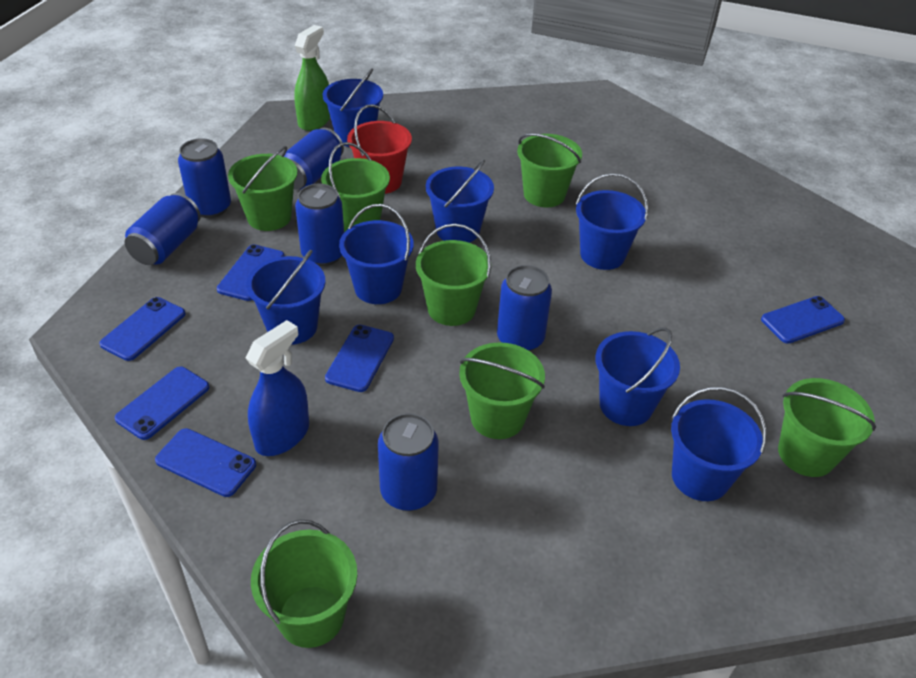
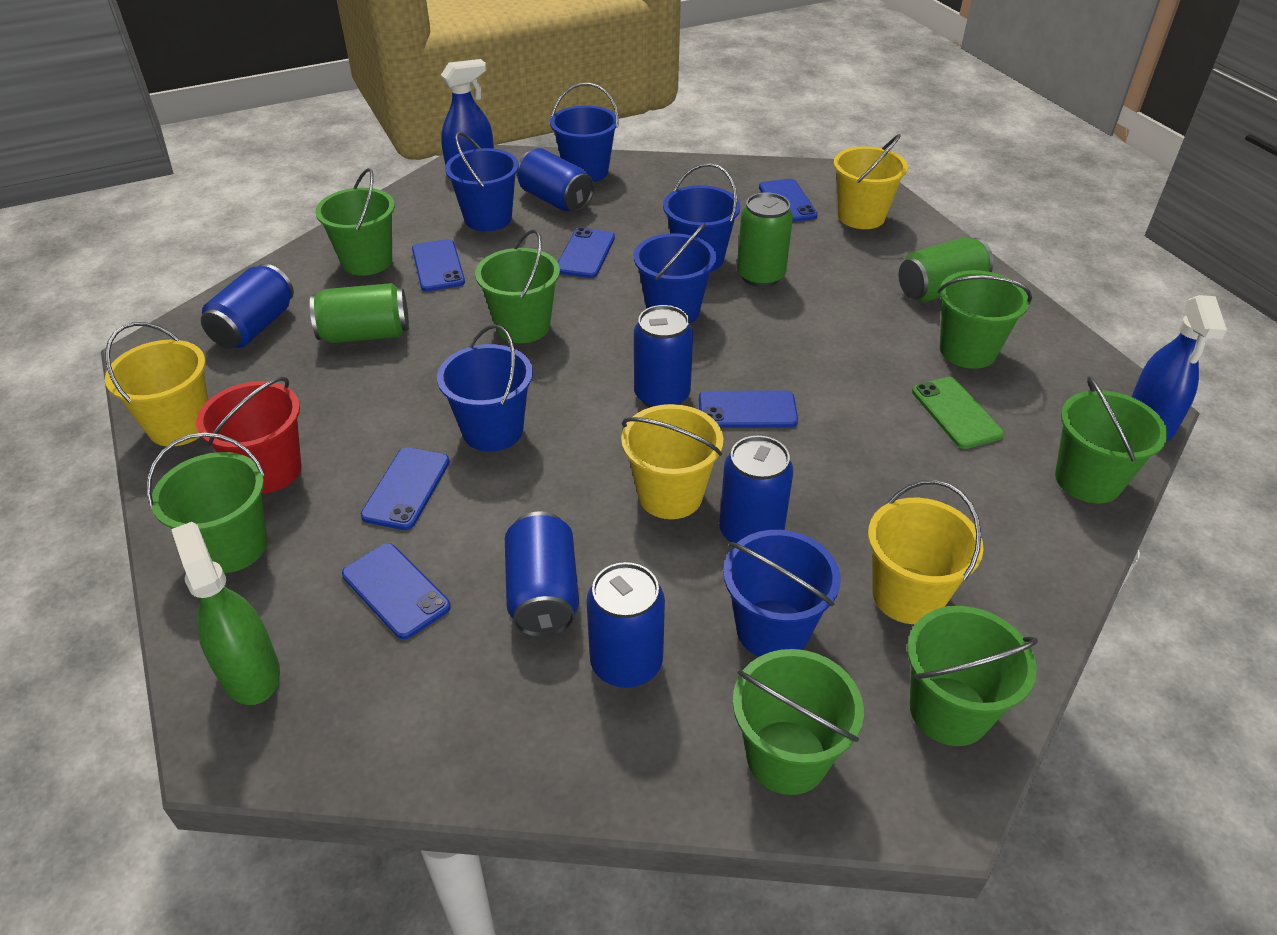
blue bucket: [246,250,326,345] [323,68,383,147] [339,204,414,304] [426,159,494,243] [576,173,648,270] [595,328,680,426] [671,387,766,501] = 7 -> [437,324,533,452] [445,132,519,231] [550,83,619,182] [634,223,716,323] [663,163,740,272] [723,530,841,657] = 6
blue spray bottle: [246,320,309,456] = 1 -> [441,59,494,166] [1131,295,1227,441] = 2
green can: none = 0 -> [310,283,409,343] [737,193,793,287] [899,237,994,303] = 3
green phone: none = 0 -> [912,377,1004,449] = 1
yellow bucket: none = 0 -> [105,322,208,446] [621,404,723,519] [834,134,908,229] [868,480,984,624] = 4

